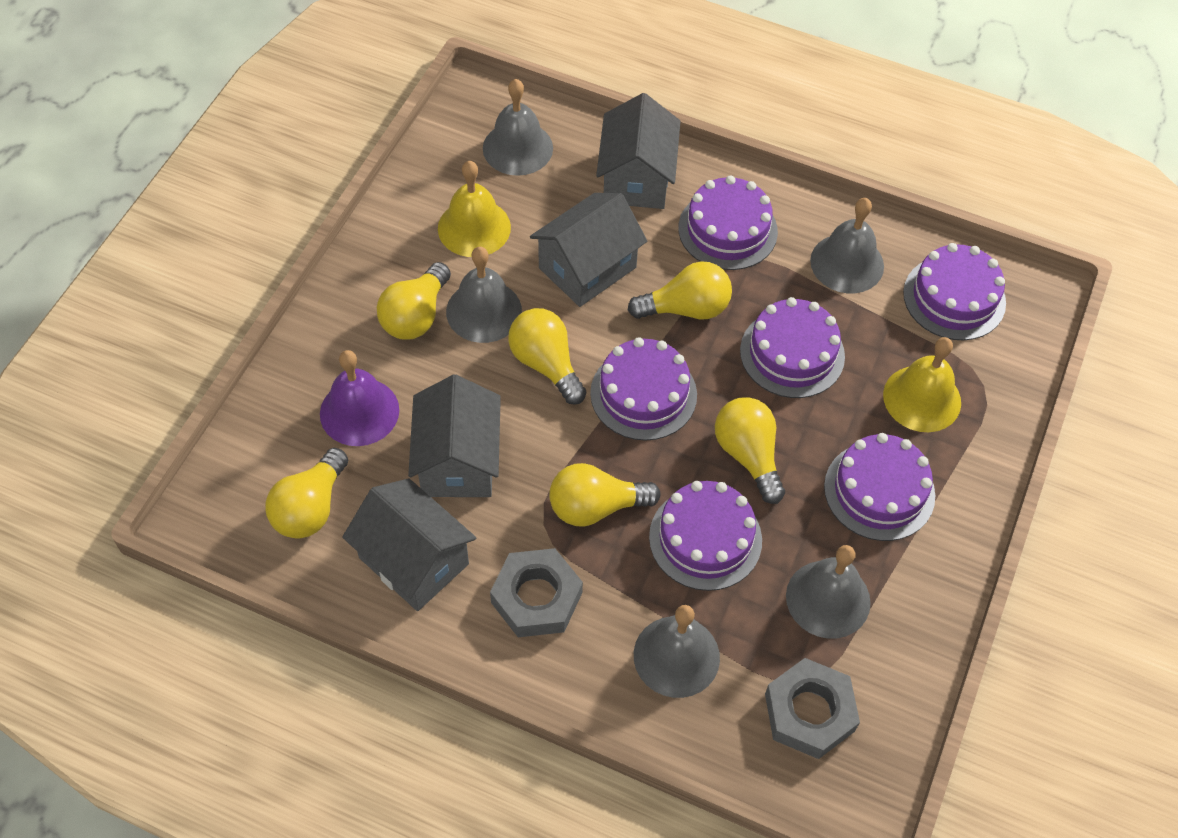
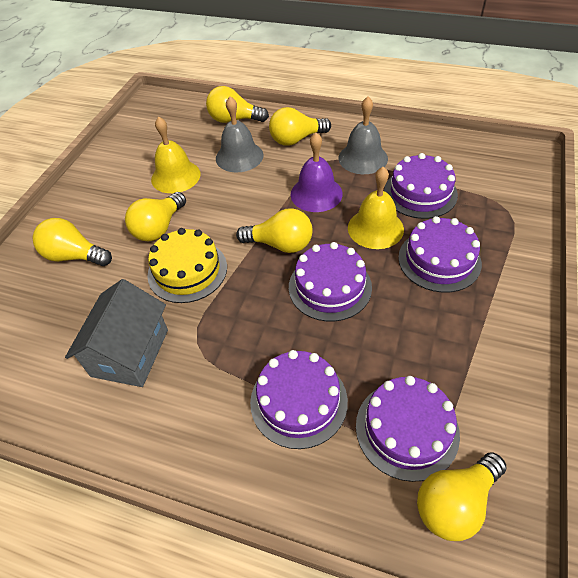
grey bell: [446,247,522,343] [483,79,553,176] [634,605,720,698] [786,545,871,639] [810,198,884,293] = 5 -> [216,96,263,173] [339,97,388,174] = 2
grey house: [342,478,476,611] [408,375,501,497] [530,193,647,307] [596,93,681,209] = 4 -> [65,279,168,387] = 1
grey nut: [490,548,583,637] [765,658,860,759] = 2 -> none = 0
purple cake: [590,337,697,441] [649,481,762,591] [678,175,778,270] [740,297,845,398] [824,433,935,541] [903,243,1006,341] = 6 -> [250,350,348,449] [289,242,372,321] [356,376,460,482] [384,153,458,219] [398,216,482,293] = 5
yellow cake: none = 0 -> [147,228,227,303] = 1

